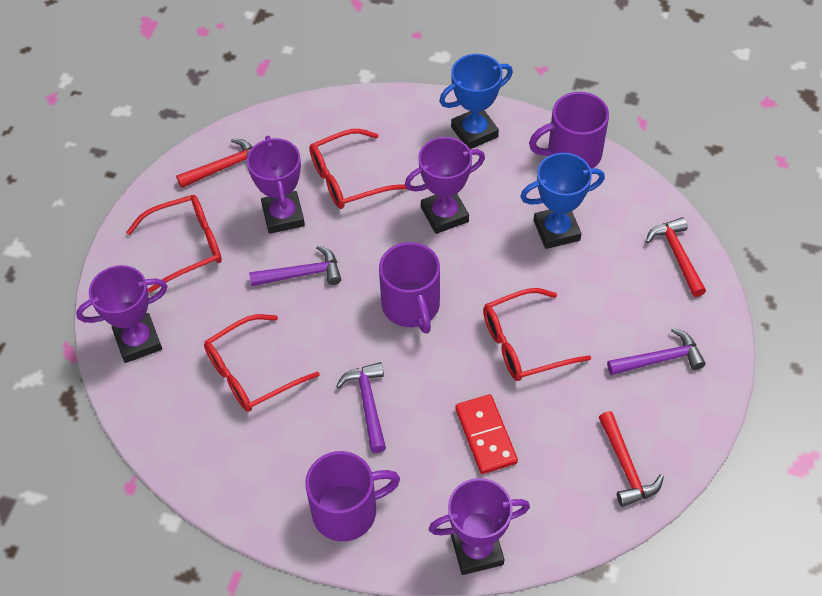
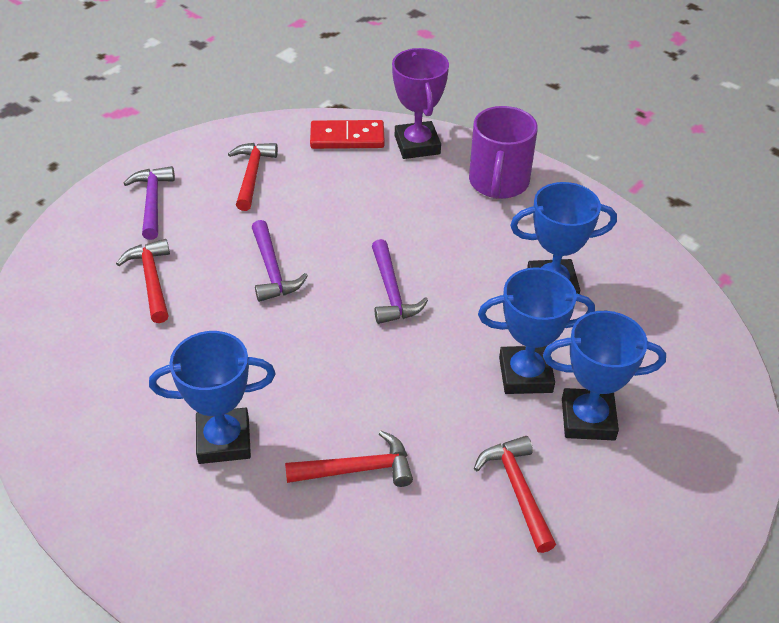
blue trophy: [439,54,513,149] [520,153,605,249] = 2 -> [149,331,276,464] [478,267,595,394] [510,182,617,294] [543,311,666,440] = 4
purple mug: [305,451,400,541] [379,242,440,334] [529,92,609,168] = 3 -> [469,106,538,199] = 1
purple trophy: [76,265,168,363] [247,136,305,234] [405,137,485,234] [429,478,530,575] = 4 -> [392,48,449,159] = 1
red glasses: [126,195,222,293] [204,314,320,412] [309,129,407,209] [483,288,591,381] = 4 -> none = 0
red hammer: [176,139,252,188] [599,411,664,507] [646,217,706,297] = 3 -> [116,239,170,323] [228,143,278,211] [285,431,413,487] [474,436,556,553] = 4

